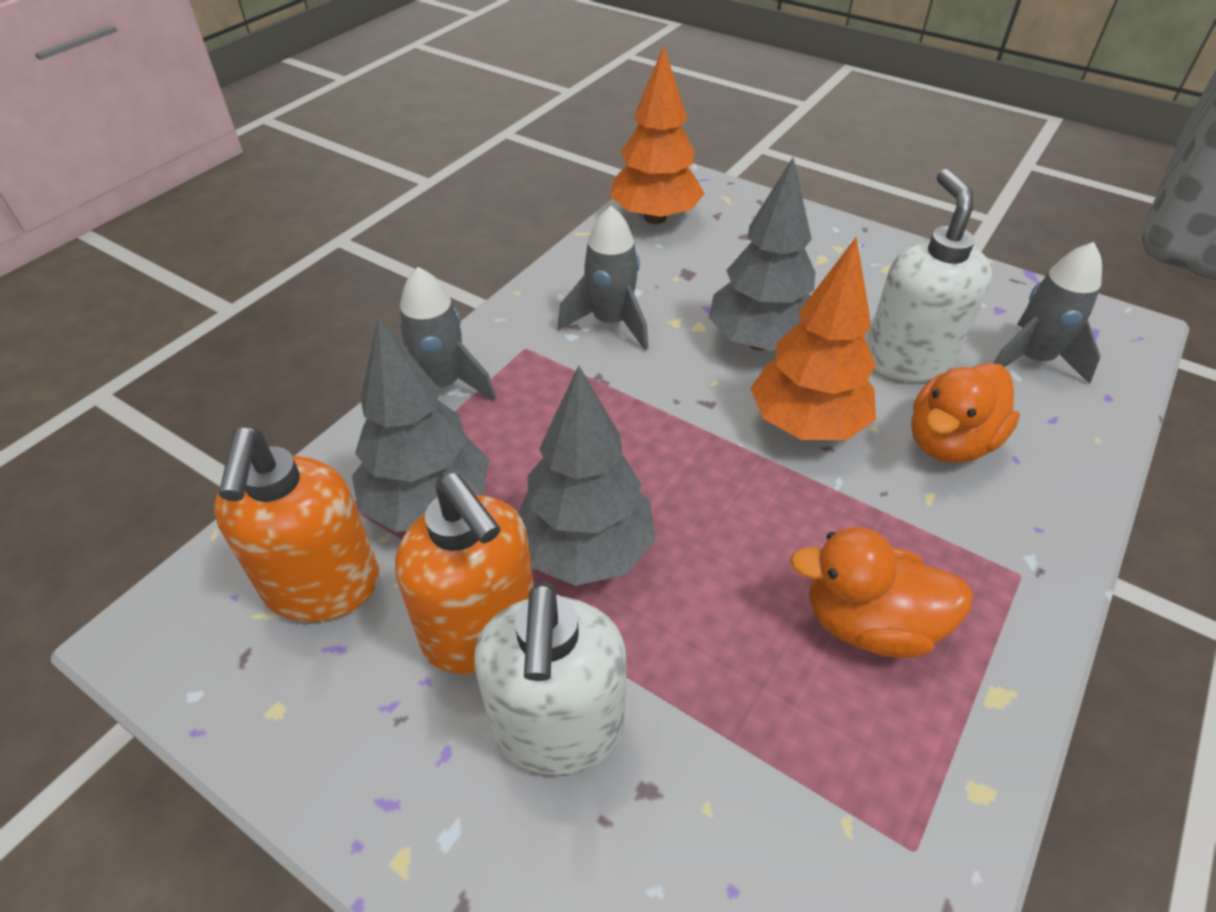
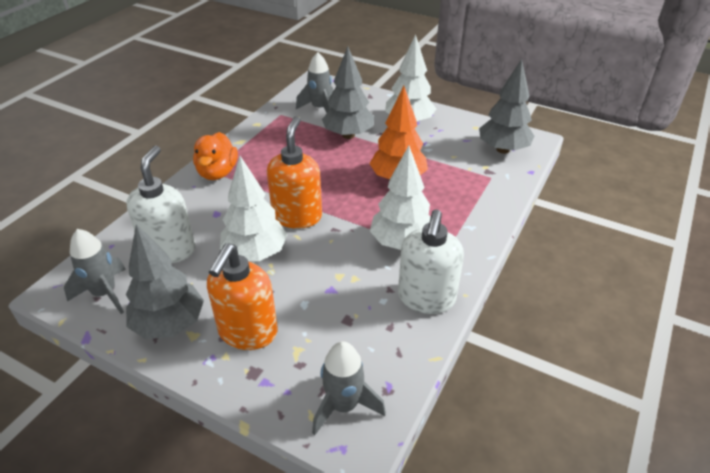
orange duck: [790,527,973,658] [911,363,1020,463] = 2 -> [193,132,238,180] = 1
orange tree: [610,45,705,224] [750,236,876,440] = 2 -> [369,86,428,179] = 1
white tree: none = 0 -> [220,156,288,261] [370,146,431,250] [385,34,436,121] = 3

